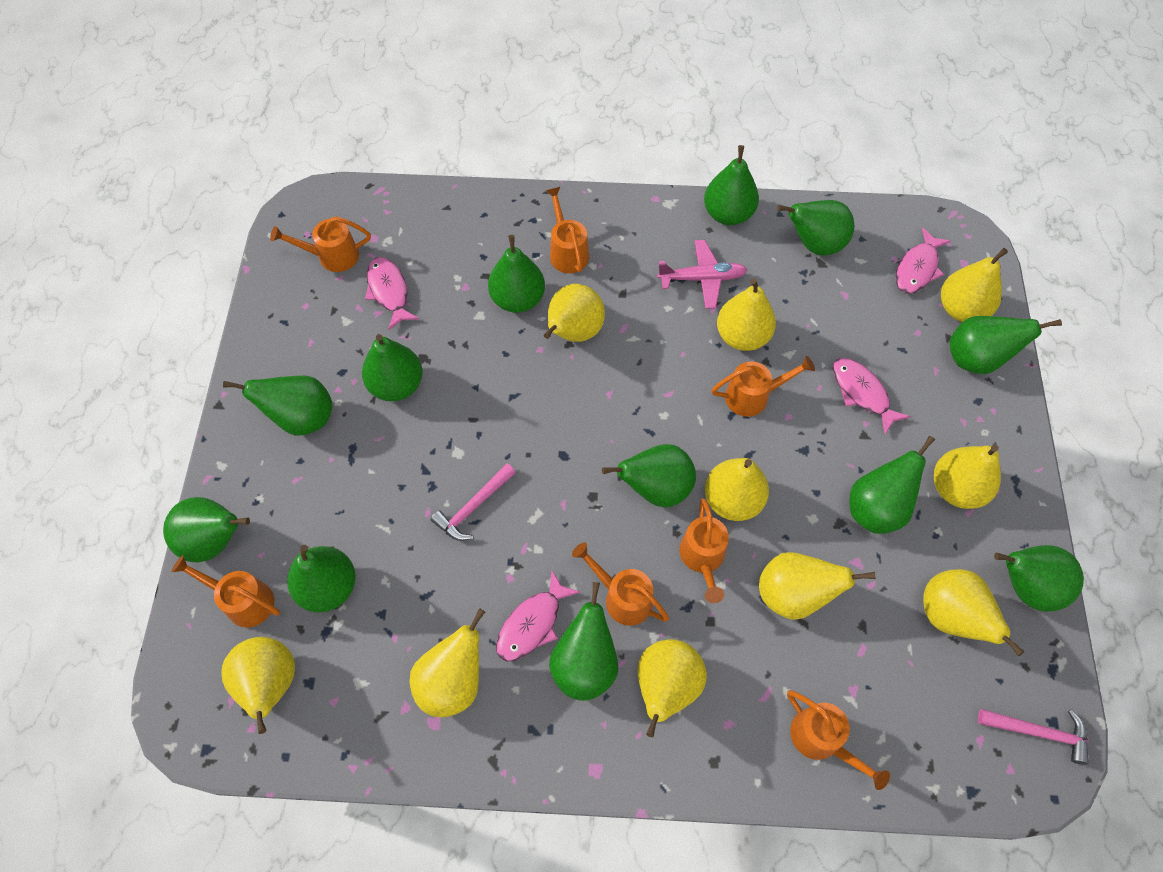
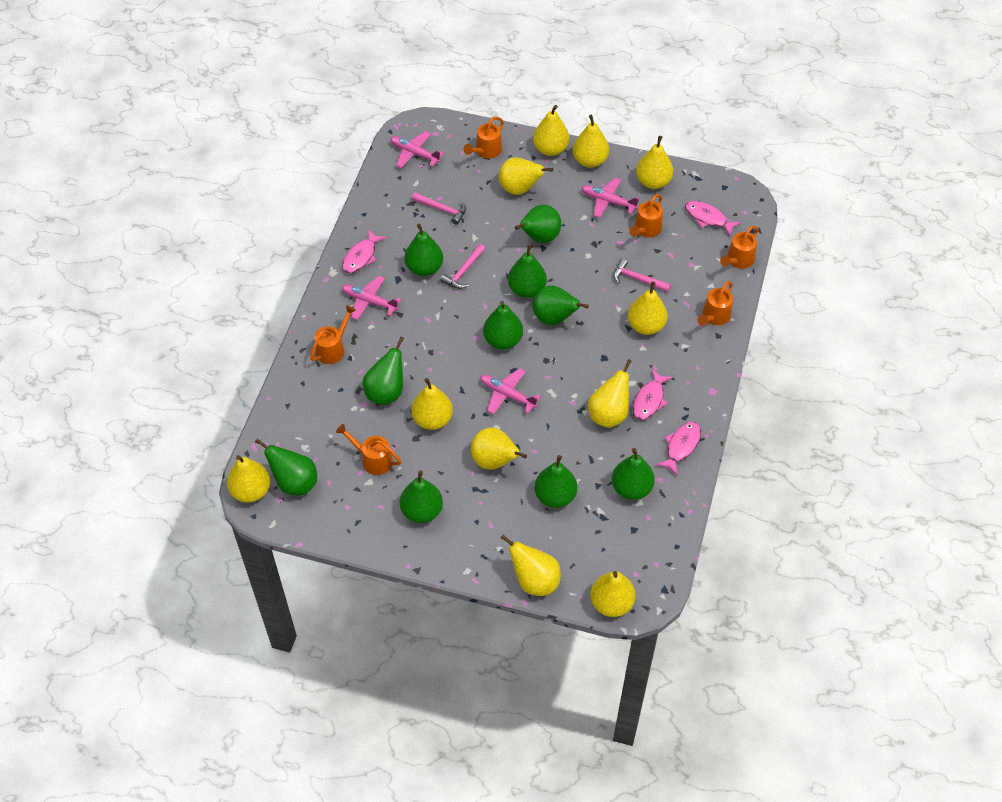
green pear: [163,497,250,562] [223,375,332,436] [287,545,356,613] [362,334,423,401] [488,235,545,313] [549,582,618,701] [602,444,696,507] [704,145,759,225] [777,200,854,256] [849,436,935,534] [950,316,1062,374] [994,545,1084,612] = 12 -> [255,438,317,496] [363,337,404,405] [400,470,443,523] [405,224,443,276] [483,301,523,349] [508,244,547,298] [515,205,561,243] [533,286,589,325] [534,455,577,508] [612,448,655,500] = 10
orange watering can: [171,555,280,628] [270,216,371,272] [545,187,589,273] [572,542,669,626] [679,498,729,603] [711,356,815,417] [787,690,890,790] = 7 -> [310,305,356,364] [336,424,401,475] [463,116,504,159] [629,194,663,237] [697,281,733,326] [720,226,758,269] = 6
pink hammer: [431,464,516,541] [978,709,1089,765] = 2 -> [412,192,466,225] [440,244,485,289] [614,259,671,292] = 3
pink plane: [657,240,747,309] = 1 -> [342,276,401,320] [390,131,444,168] [480,368,541,415] [582,177,640,218] = 4
yellow pear: [221,637,295,734] [409,608,485,717] [544,284,605,342] [637,639,707,737] [705,458,769,521] [717,278,776,351] [759,552,876,620] [923,569,1024,656] [934,445,1001,509] [941,248,1008,322] = 10 -> [227,455,270,503] [411,378,453,430] [471,427,527,470] [499,157,553,195] [501,534,561,596] [533,105,569,156] [573,115,609,168] [588,359,632,428] [590,571,635,617] [628,282,668,335] [636,136,673,189] = 11

